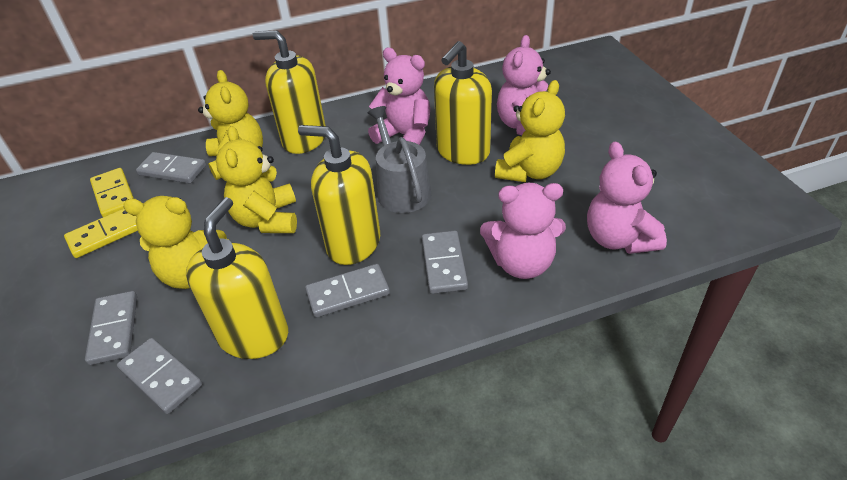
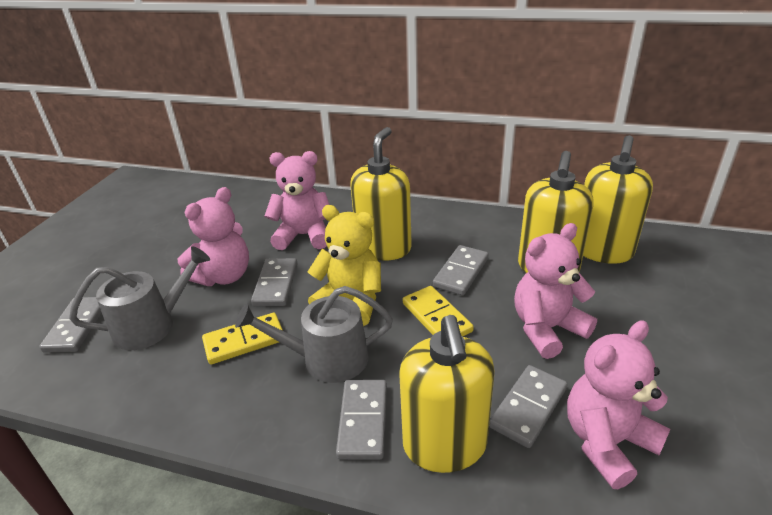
grey watering can: [368,106,431,213] = 1 -> [69,246,210,350] [235,286,393,383] = 2
yellow teddy bear: [123,196,228,289] [198,70,263,180] [216,126,297,233] [495,80,565,182] = 4 -> [308,205,381,326] = 1

